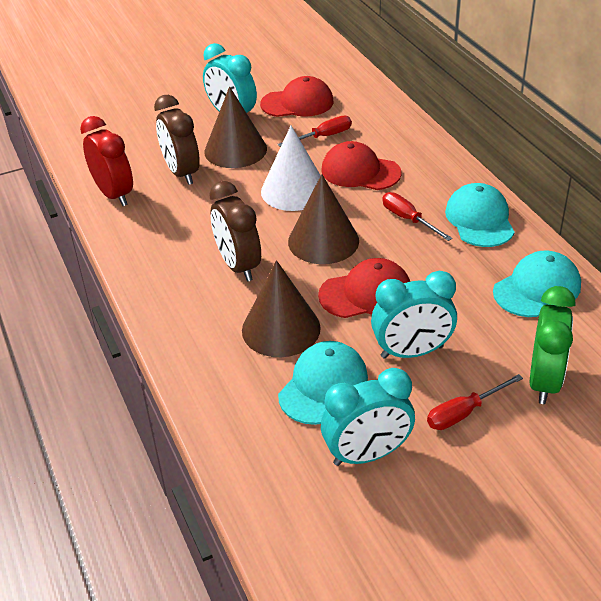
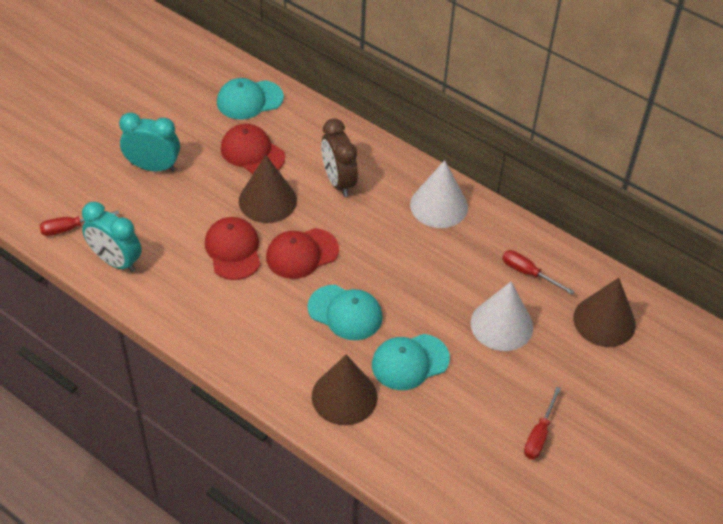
brown clock: [154,95,200,185] [209,181,261,281] = 2 -> [321,118,358,197] = 1
green clock: [530,286,575,404] = 1 -> none = 0
red clock: [80,116,133,206] = 1 -> none = 0
turquoise clock: [203,43,257,113] [321,368,415,466] [371,271,457,359] = 3 -> [82,202,142,272] [119,112,180,171] = 2
white cone: [261,126,321,211] = 1 -> [410,160,468,228] [471,282,533,351] = 2

